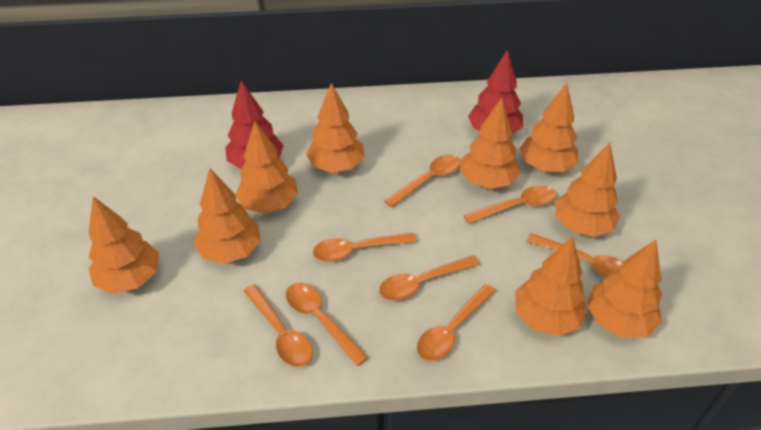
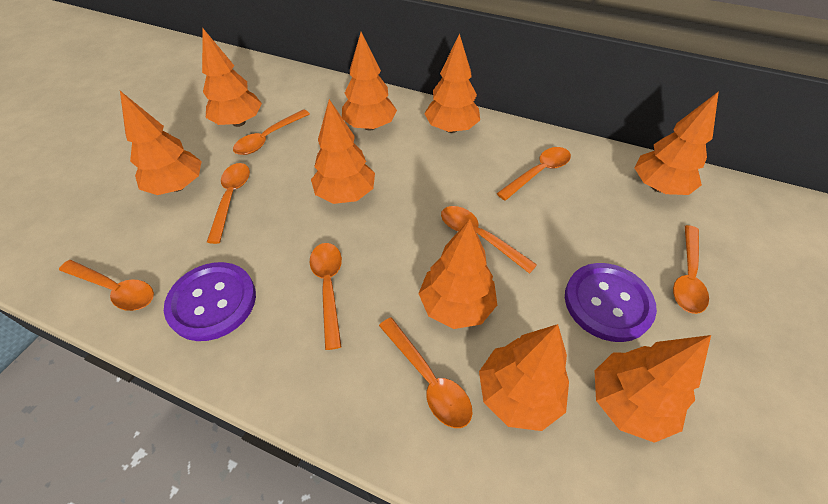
purple button: none = 0 -> [164,262,256,341] [565,263,657,342] = 2
red tree: [225,81,284,169] [468,50,523,134] = 2 -> none = 0

